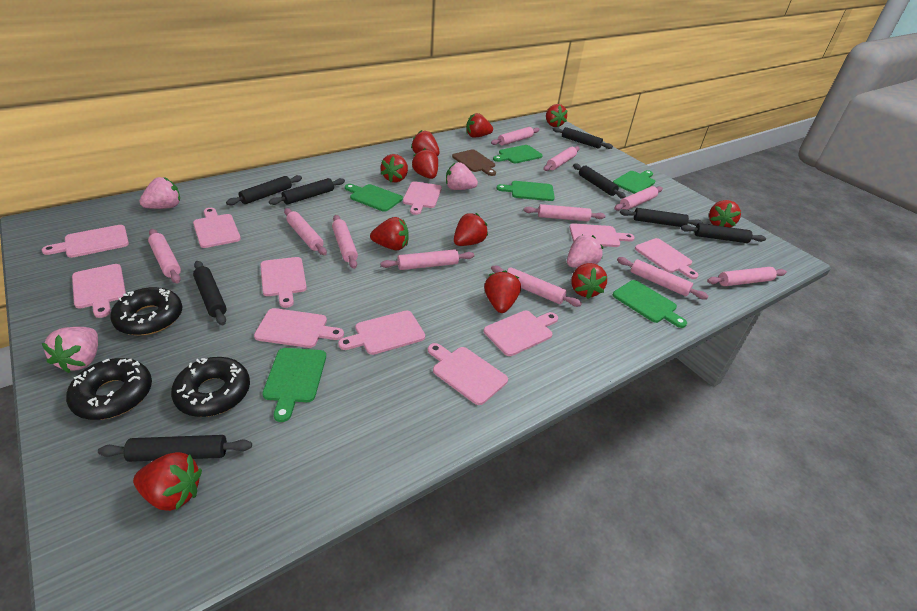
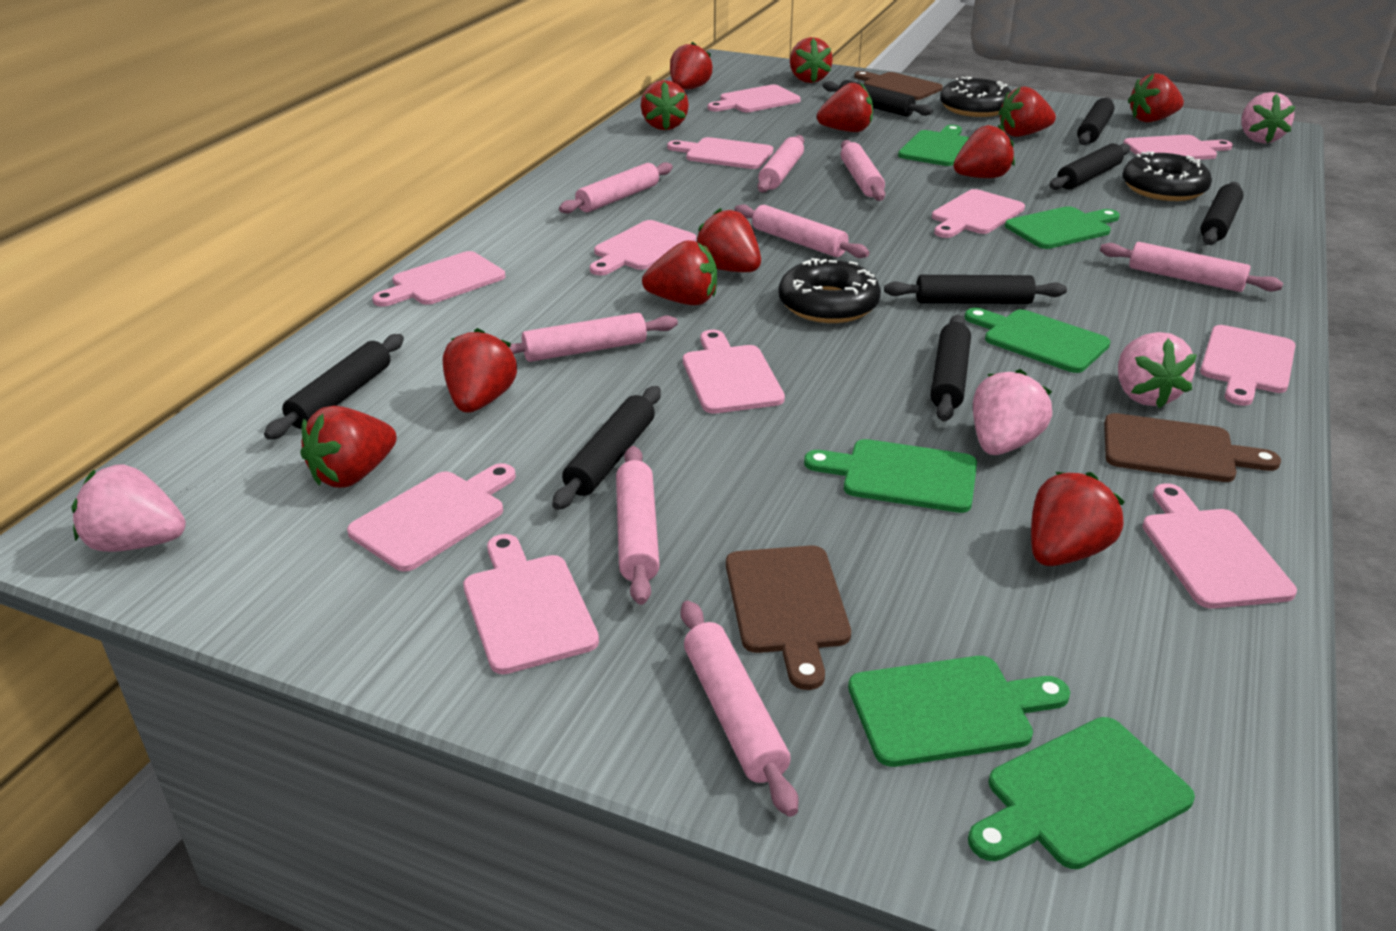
brown cutting board: [452,149,496,176] = 1 -> [726,546,851,690] [854,71,943,100] [1104,413,1281,482] = 3
pink rolling pin: [148,229,181,283] [284,208,327,255] [332,215,358,269] [380,249,474,270] [491,127,539,146] [491,266,582,307] [524,204,606,221] [543,146,580,171] [614,186,663,211] [617,257,709,299] [707,267,787,286] = 11 -> [509,313,678,362] [559,162,673,214] [616,446,660,605] [681,601,799,817] [734,204,870,258] [757,135,804,193] [841,140,885,201] [1100,242,1283,292] = 8
red strawberry: [133,452,202,511] [370,217,409,250] [381,154,408,182] [411,130,440,156] [412,148,438,179] [454,213,488,246] [466,113,493,138] [484,271,521,313] [546,104,568,127] [571,263,607,299] [709,200,741,227] = 11 -> [300,406,397,488] [443,328,517,413] [641,80,689,130] [642,240,717,305] [670,42,713,90] [697,208,761,272] [790,37,833,83] [817,82,873,132] [953,124,1015,178] [999,86,1056,137] [1031,472,1125,566] [1128,73,1184,123] = 12

